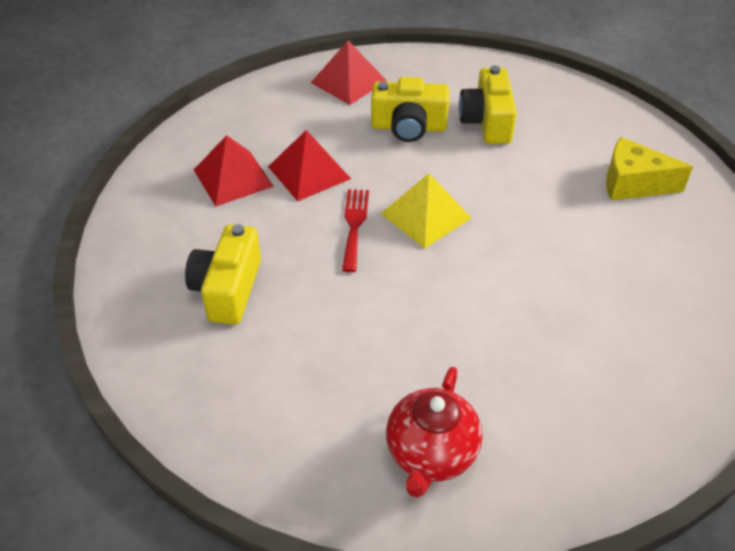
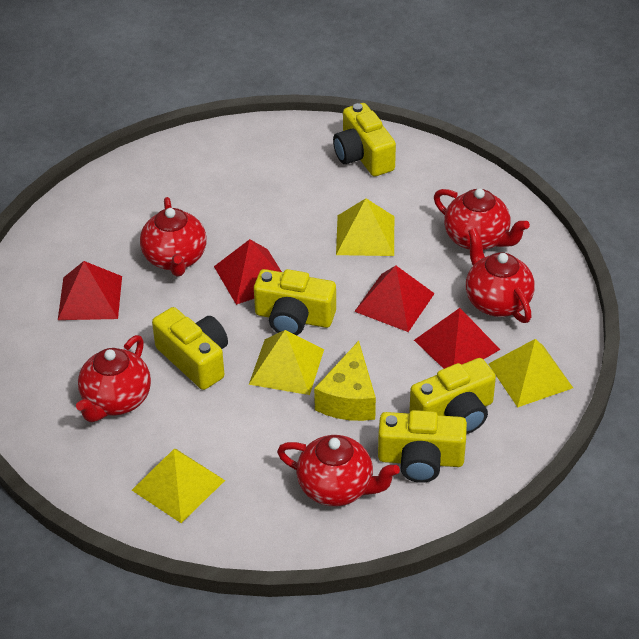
red fork: [342,189,369,272] = 1 -> none = 0
red pyramid: [194,135,274,206] [268,130,351,201] [311,40,387,105] = 3 -> [58,261,122,320] [214,239,282,305] [354,265,435,332] [414,308,500,369] = 4
red teapot: [386,367,482,498] = 1 -> [76,335,151,422] [140,197,207,276] [277,435,400,506] [434,188,530,250] [466,228,535,323] = 5
yellow camera: [185,224,261,325] [371,77,449,142] [459,66,517,144] = 3 -> [152,307,228,390] [254,269,336,335] [333,103,396,177] [378,410,467,483] [409,358,496,434] = 5
yellow pyramid: [381,173,471,248] = 1 -> [132,449,225,523] [249,330,324,395] [336,198,394,256] [489,339,573,408] = 4

